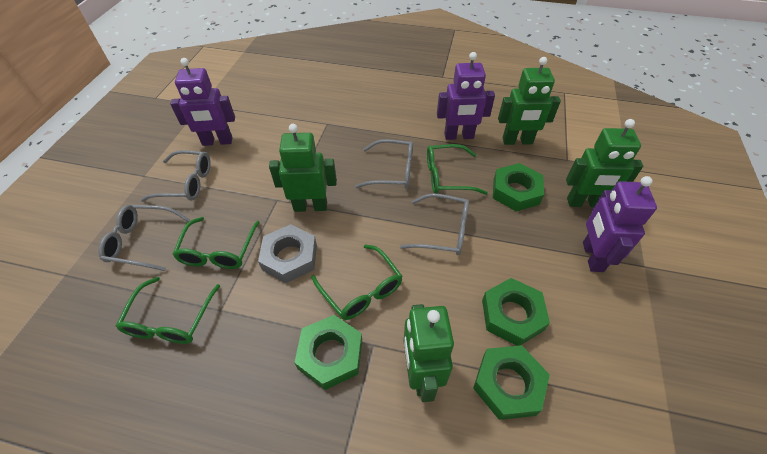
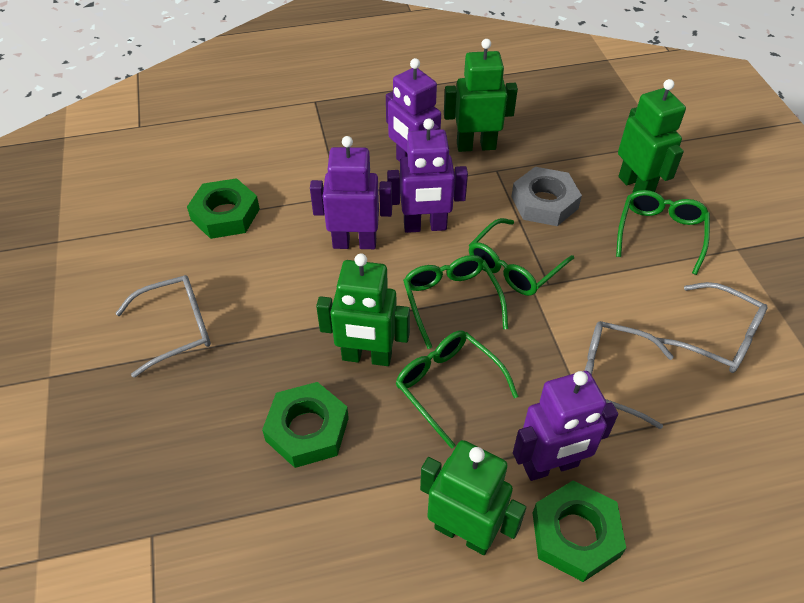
green nut: [294,315,362,390] [473,345,550,420] [482,278,550,346] [493,163,544,211] = 4 -> [187,178,260,239] [262,382,349,468] [533,481,626,582] = 3
grey glasses: [98,205,190,271] [141,150,211,202] [355,139,413,189] [400,193,469,255] = 4 -> [115,275,211,378] [584,321,674,429] [656,282,768,373] = 3
purple robot: [170,58,235,146] [437,52,495,140] [583,176,657,272] = 3 -> [310,136,392,249] [386,58,441,162] [387,118,468,233] [513,371,618,481] = 4

